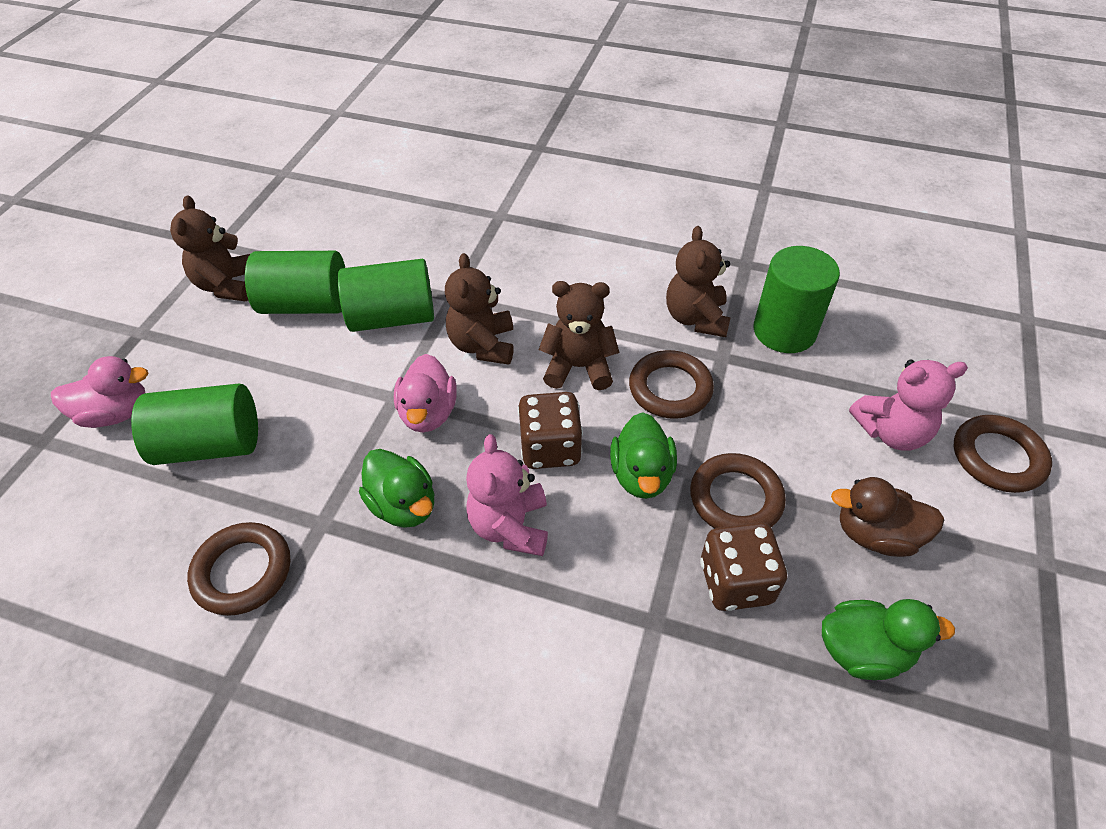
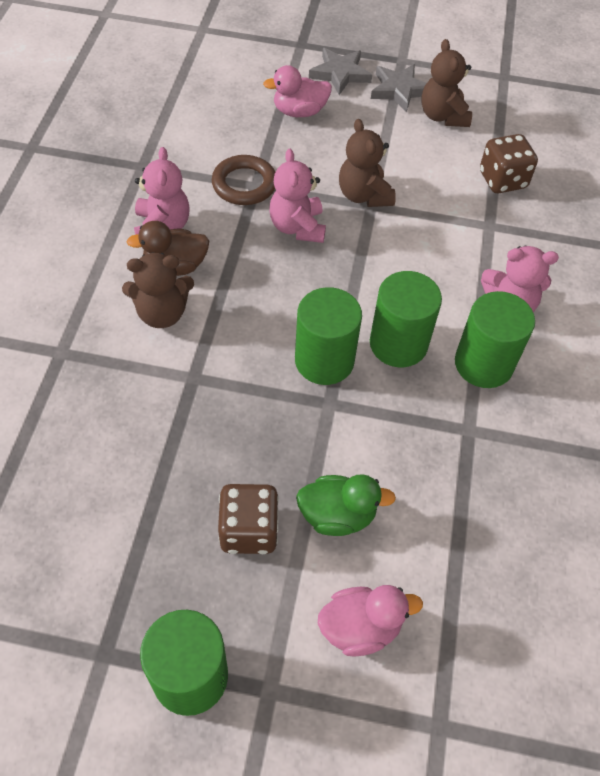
brown ring: [187,522,290,616] [629,350,714,419] [690,453,786,528] [954,415,1052,493] = 4 -> [212,155,275,205] = 1
brown teddy bear: [170,195,250,301] [445,253,514,365] [539,281,619,390] [666,226,731,337] = 4 -> [122,252,194,328] [339,119,396,207] [421,39,472,127] = 3
green duck: [359,449,434,528] [610,412,677,499] [822,599,955,680] = 3 -> [296,474,396,536] = 1
grey star: none = 0 -> [309,48,372,95] [371,64,427,112] = 2
pink teddy bear: [466,434,548,556] [849,359,968,451] = 2 -> [134,147,190,235] [269,149,326,243] [481,246,559,312] = 3

